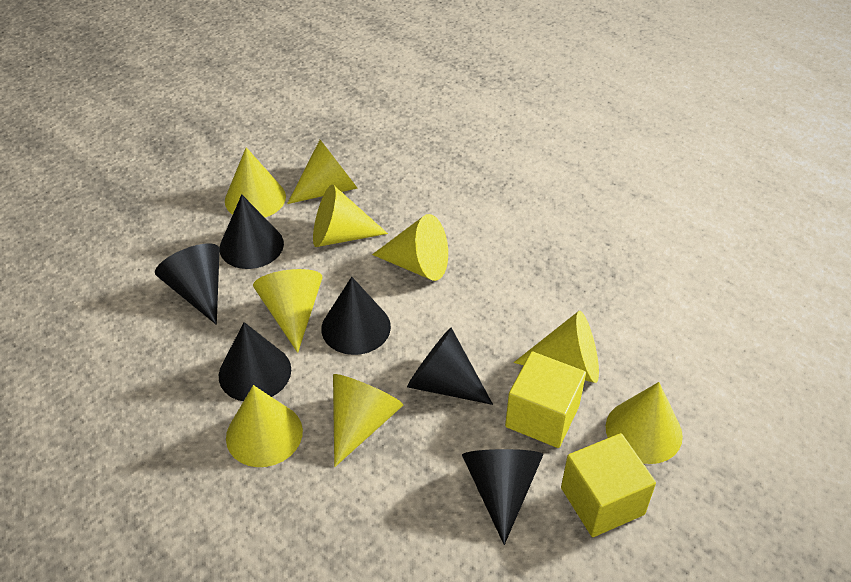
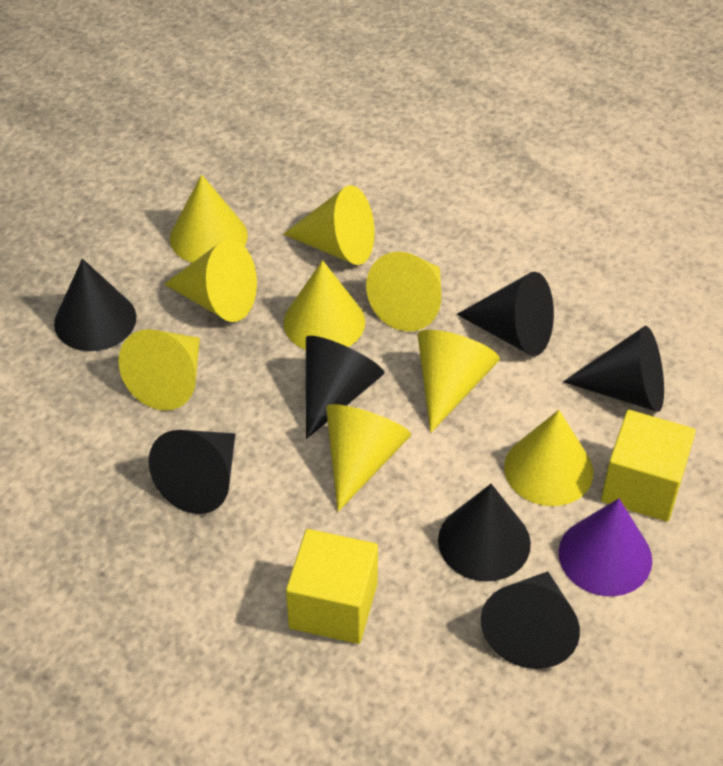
black cone: [155,243,220,325] [219,194,284,269] [219,322,291,401] [321,277,391,355] [407,328,493,405] [462,449,543,545] = 6 -> [54,258,136,351] [148,430,235,514] [306,336,384,439] [438,484,531,582] [457,272,554,356] [481,571,580,669] [563,326,664,412] = 7
purple cone: none = 0 -> [559,498,652,596] = 1

